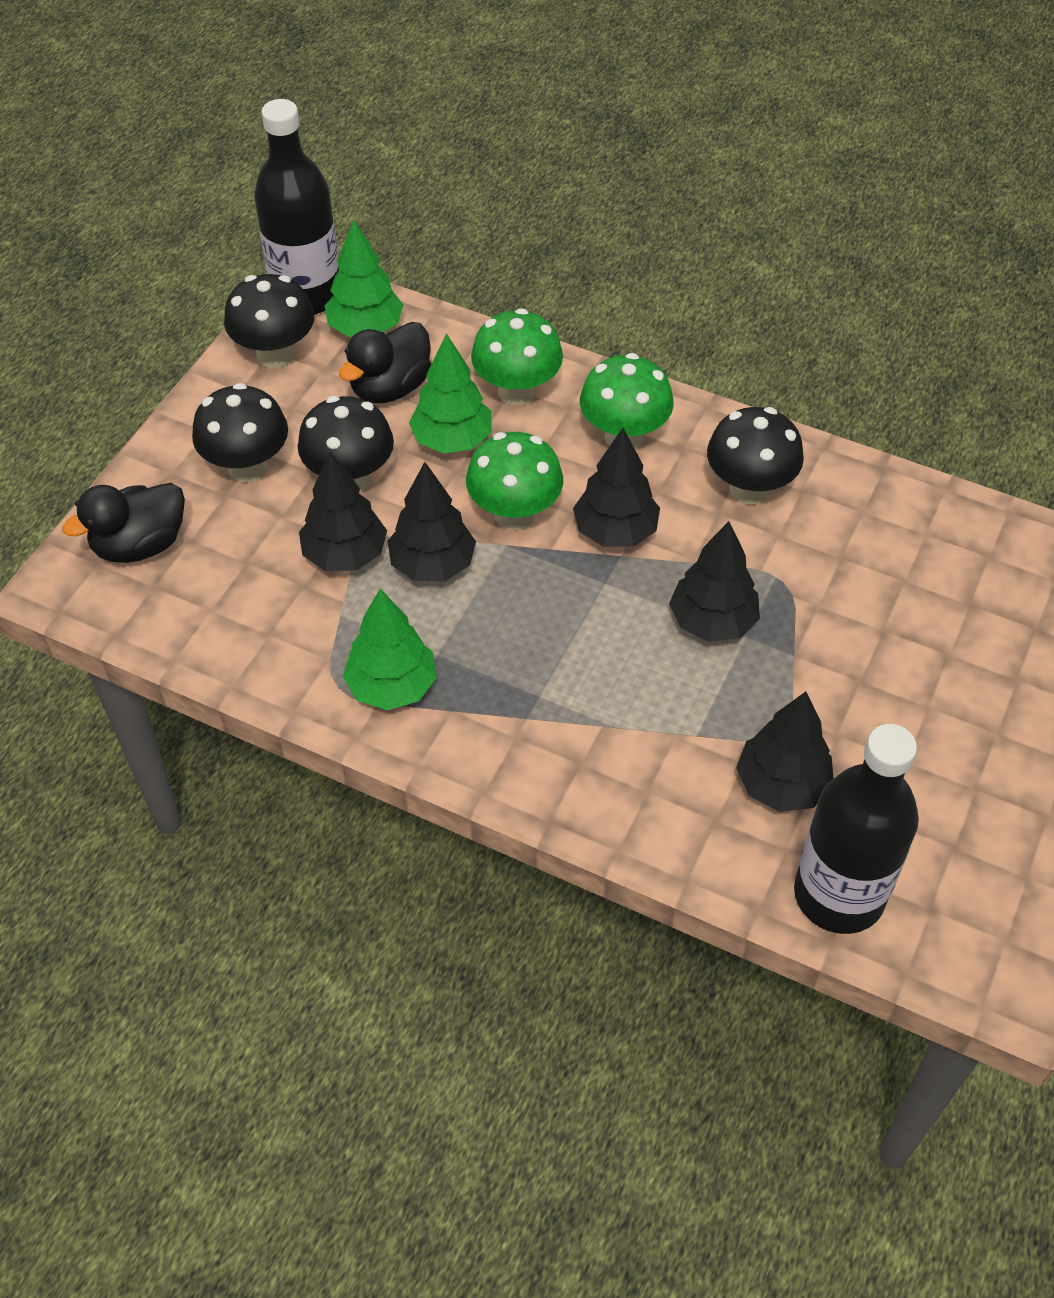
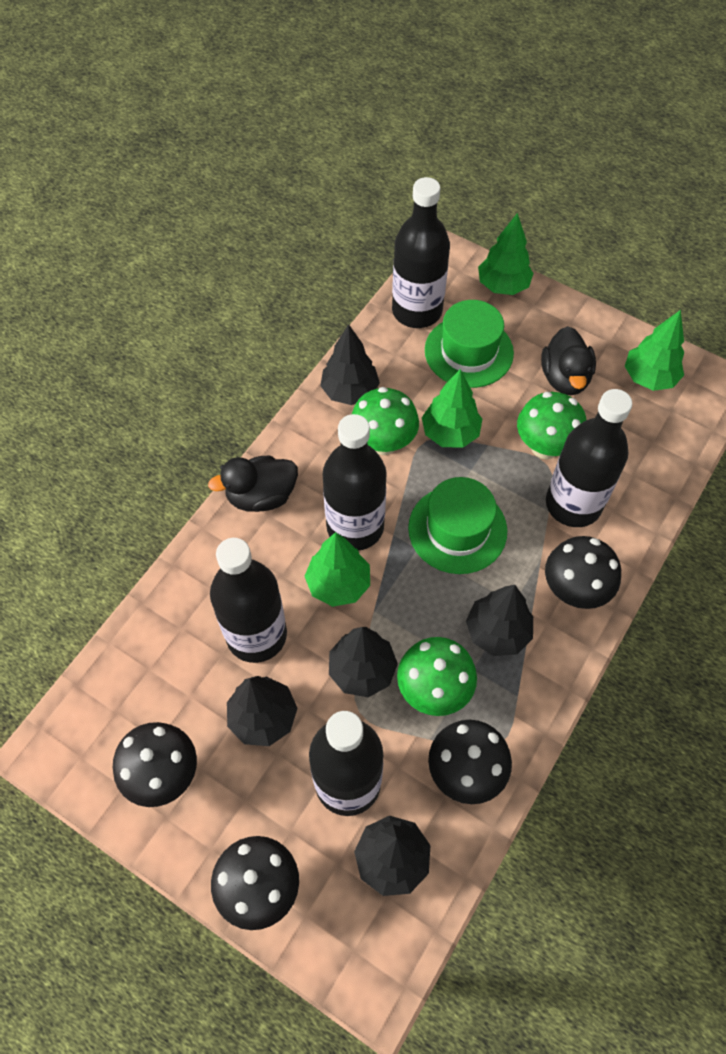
black bottle: [254,99,339,315] [794,724,919,934] = 2 -> [210,538,287,663] [309,711,383,816] [322,414,387,550] [392,177,450,328] [546,389,632,527] = 5
green hat: none = 0 -> [408,477,507,574] [425,300,514,388] = 2
green tree: [325,220,403,337] [343,589,437,710] [409,333,492,453] = 3 -> [304,532,370,607] [422,369,482,448] [478,213,534,295] [625,310,684,391] = 4

